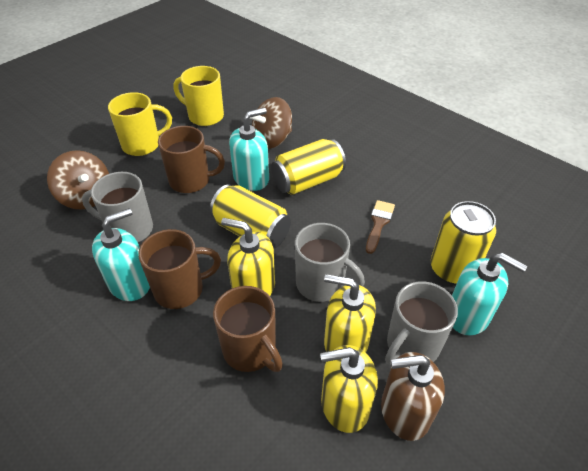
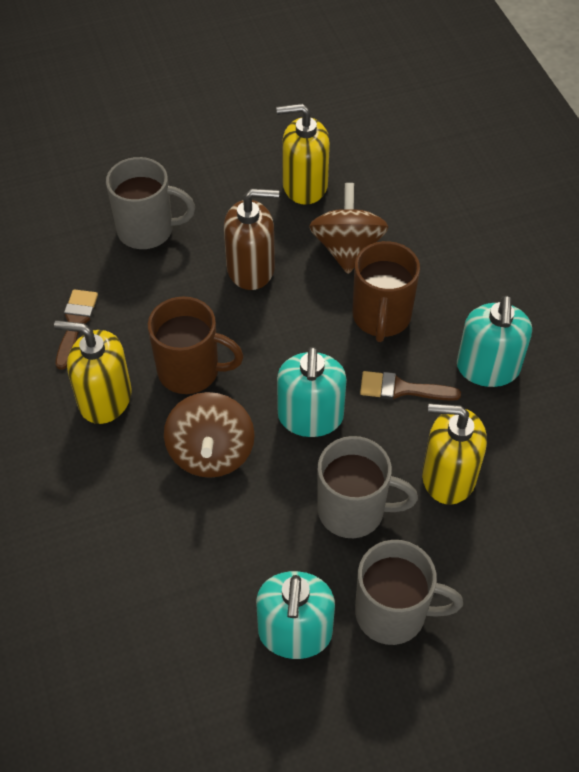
brown brush: [366,200,395,254] = 1 -> [56,289,98,370] [360,371,461,401] = 2
brown mug: [138,229,221,309] [158,126,225,193] [213,286,283,372] = 3 -> [148,297,243,394] [353,241,420,342] = 2
yellow can: [210,184,291,249] [271,139,346,195] [431,201,496,284] = 3 -> none = 0
yellow mug: [108,92,172,156] [174,66,224,126] = 2 -> none = 0

